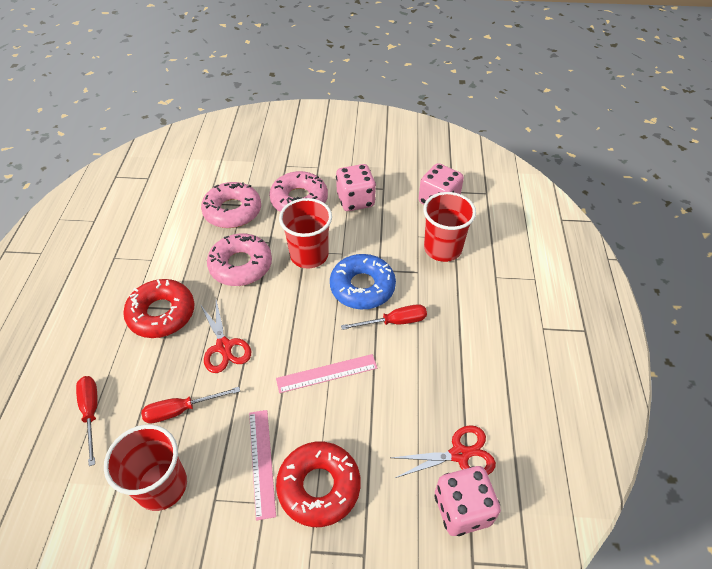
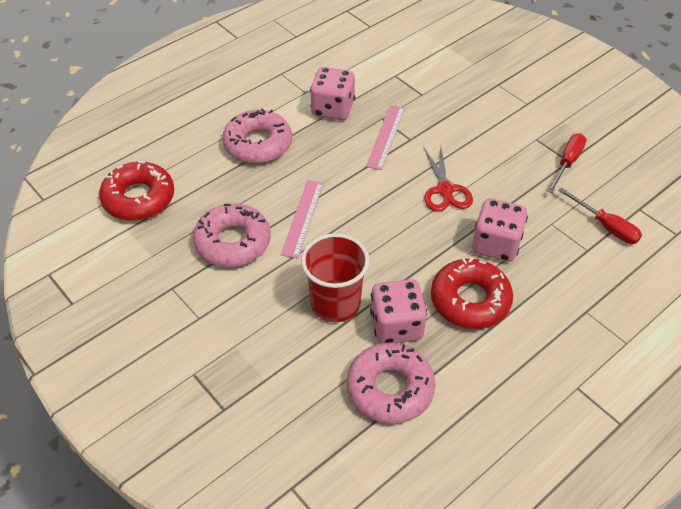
blue donut: [330,254,396,309] = 1 -> none = 0
red cup: [104,425,187,511] [279,198,332,268] [423,192,476,262] = 3 -> [301,233,370,322] = 1
red scissors: [200,300,251,373] [391,425,496,478] = 2 -> [423,145,473,212] = 1
red screwdriver: [76,376,98,466] [141,387,240,424] [341,304,427,330] = 3 -> [547,134,587,193] [558,187,642,244] = 2

